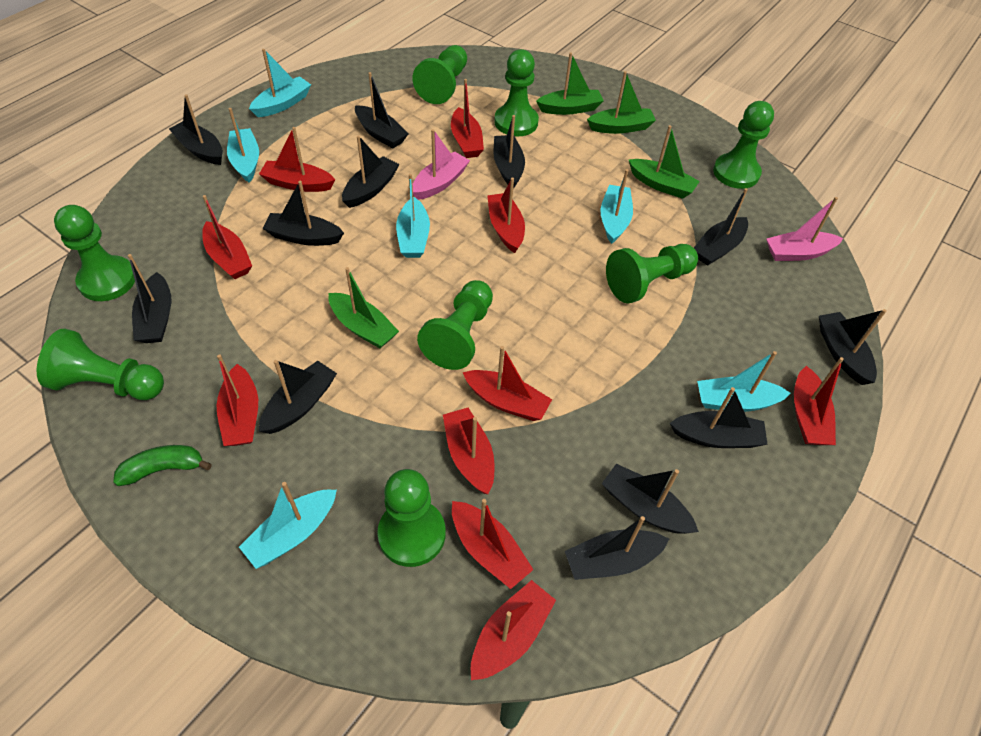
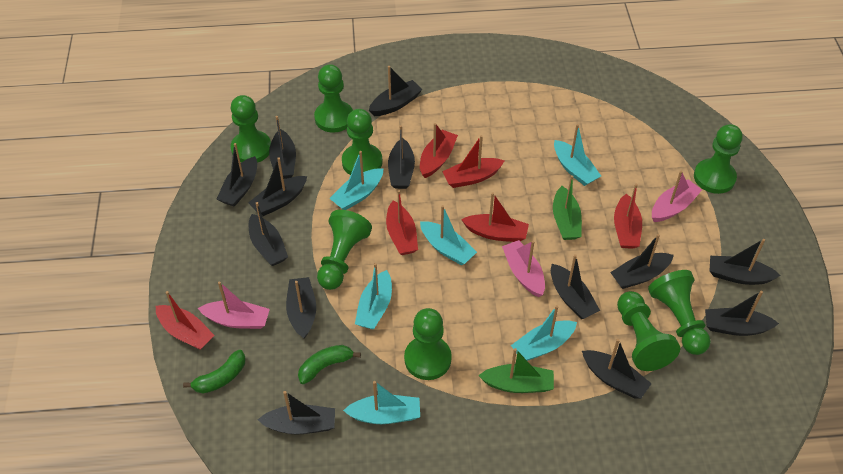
black boat: [128,254,171,343] [169,94,223,165] [259,360,337,434] [262,181,344,246] [342,135,399,208] [355,72,408,148] [494,115,525,189] [565,516,669,580] [602,464,699,534] [670,387,768,448] [694,188,748,266] [819,309,887,385] = 12 -> [217,143,257,207] [248,157,307,216] [249,202,288,266] [258,391,335,434] [269,116,296,179] [286,277,316,339] [369,66,422,116] [388,125,415,189] [551,254,600,319] [582,339,652,399] [610,234,674,289] [705,291,779,336] [710,239,781,285] = 13
green banana: [113,445,212,486] = 1 -> [183,350,246,394] [298,345,361,384] = 2
green boat: [329,267,399,348] [536,52,604,115] [587,71,656,134] [629,125,700,199] = 4 -> [478,348,554,393] [553,175,582,240] = 2
pink boat: [413,129,470,200] [766,197,843,261] = 2 -> [198,282,270,329] [502,240,545,297] [652,171,702,222] = 3
red boat: [202,195,252,279] [217,354,258,446] [259,127,335,192] [443,408,494,494] [451,79,484,158] [452,499,534,589] [463,346,552,421] [471,580,556,680] [487,178,525,253] [794,357,844,445] = 10 -> [156,291,214,350] [386,190,418,255] [420,123,458,178] [442,135,504,188] [461,192,529,242] [614,184,642,249] = 6

